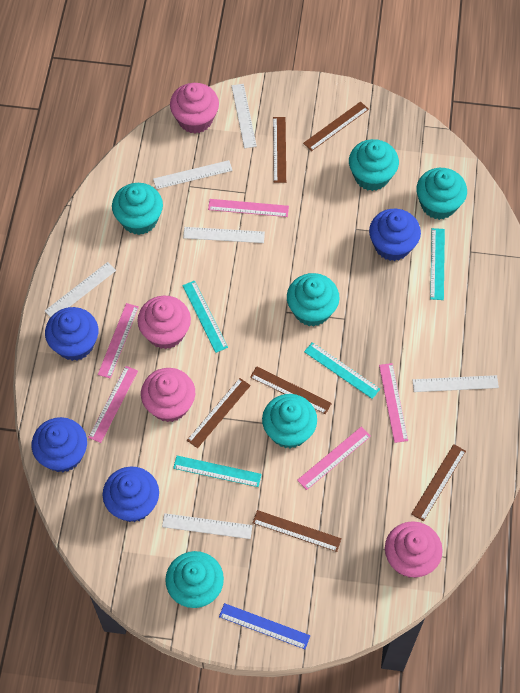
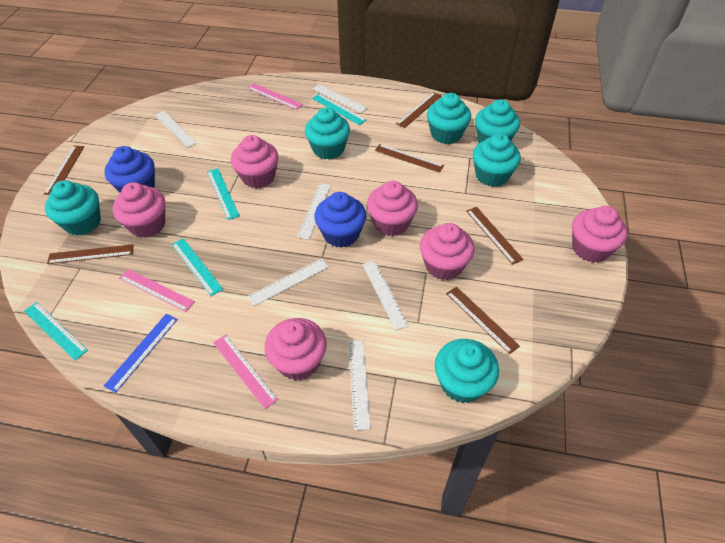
blue cupcake: [32,417,87,472] [45,307,98,361] [103,466,159,522] [369,209,421,261] = 4 -> [105,146,155,193] [314,192,366,248] = 2
pink cupcake: [137,296,191,349] [141,368,195,422] [170,83,219,133] [385,521,443,578] = 4 -> [113,182,165,238] [231,135,278,188] [264,318,327,380] [367,181,418,236] [420,223,475,280] [572,206,628,262] = 6
pink ruler: [88,366,138,443] [98,303,139,379] [208,199,289,217] [297,427,371,490] [379,363,408,443] = 5 -> [119,269,195,312] [213,335,278,409] [247,83,303,110] = 3

